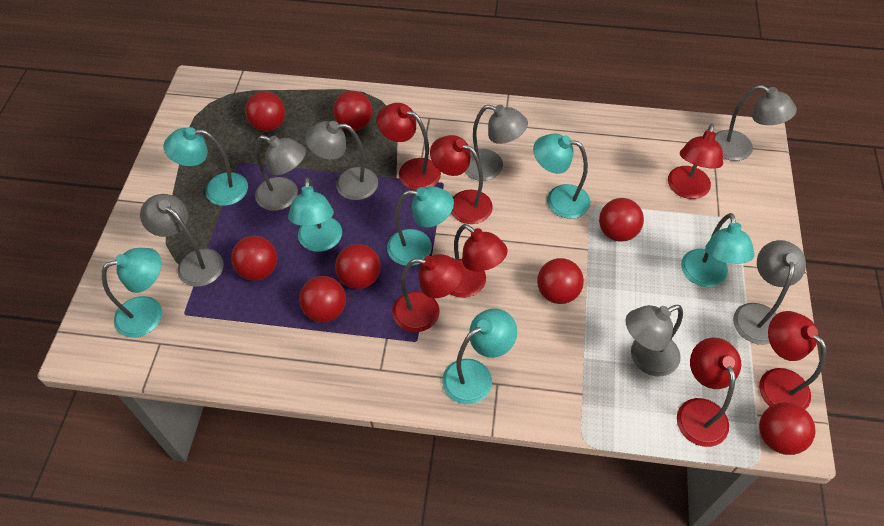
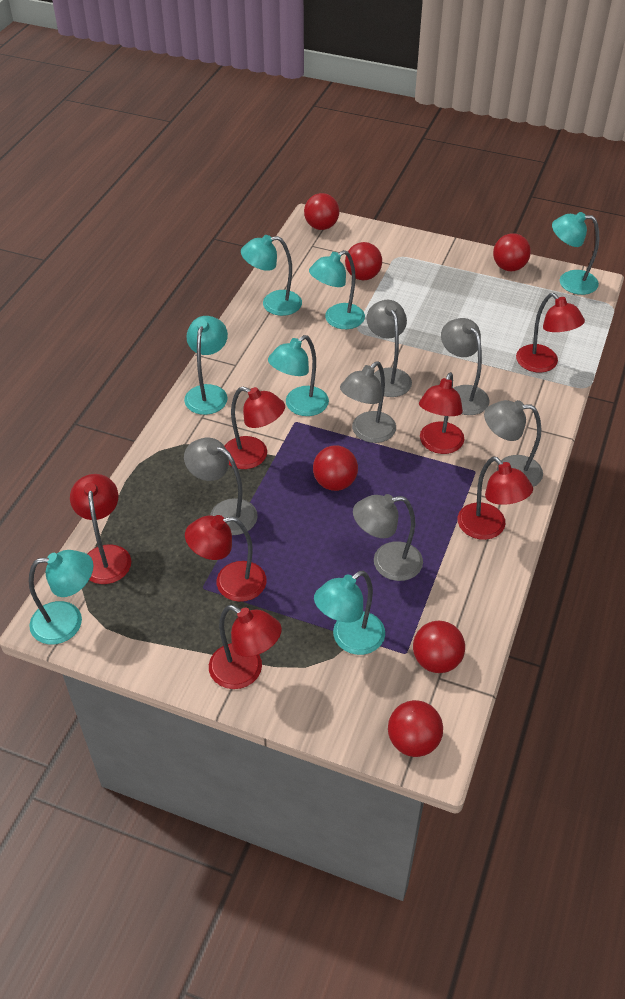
grey lamp: [140,194,224,287] [255,135,306,211] [305,121,378,200] [464,105,528,181] [625,305,683,376] [715,85,797,161] [733,240,806,345] = 7 -> [184,438,258,535] [340,361,396,443] [353,494,423,581] [366,300,412,397] [441,318,489,415] [484,400,543,487] = 6
red ball: [231,236,277,281] [245,91,285,132] [299,276,346,323] [333,91,372,131] [335,244,381,289] [537,258,584,304] [599,198,644,242] [759,402,815,455] = 8 -> [304,193,339,230] [313,445,358,491] [345,242,382,280] [388,700,443,757] [413,621,465,673] [493,233,531,271] = 6

